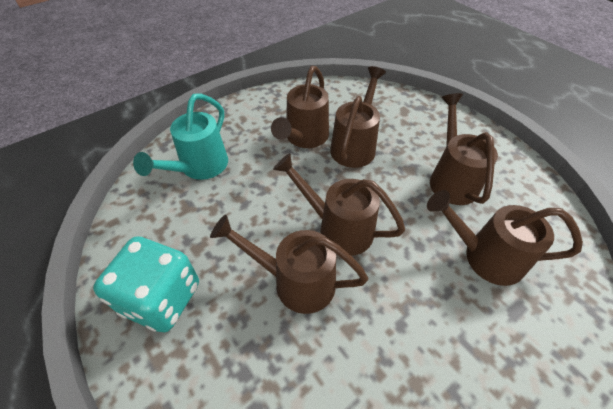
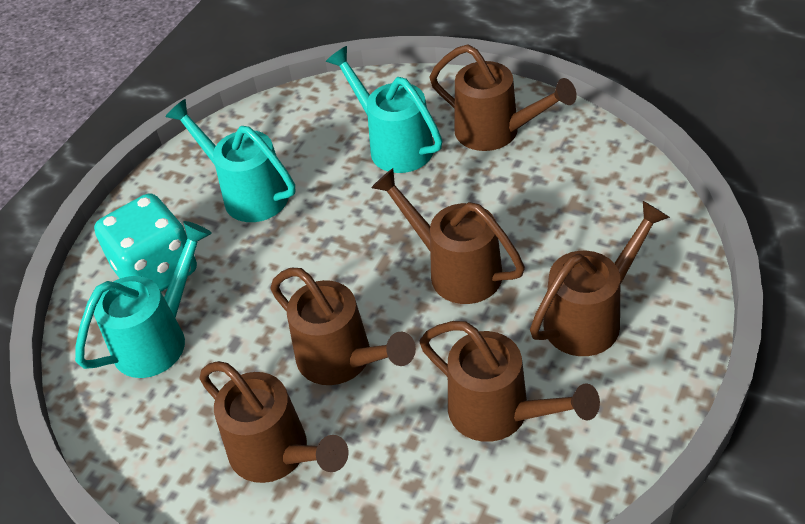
turquoise watering can: [133,94,228,180] = 1 -> [75,221,212,378] [165,99,295,222] [326,46,442,173] = 3

